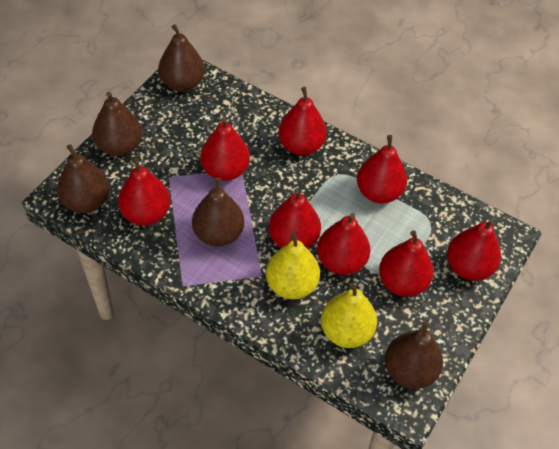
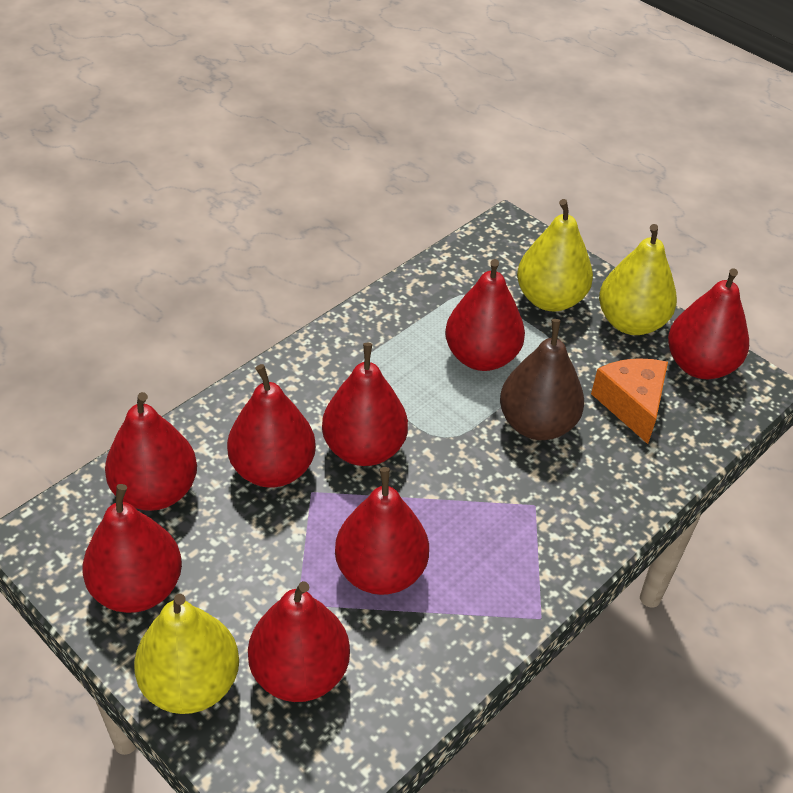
brown pear: [57,144,110,213] [92,92,142,156] [158,24,205,92] [192,177,244,247] [385,321,443,389] = 5 -> [500,319,584,440] = 1
orange cheese: none = 0 -> [591,358,668,444] = 1
yellow pear: [266,232,320,299] [321,283,377,348] = 2 -> [134,594,239,714] [517,199,593,312] [599,224,677,335] = 3

